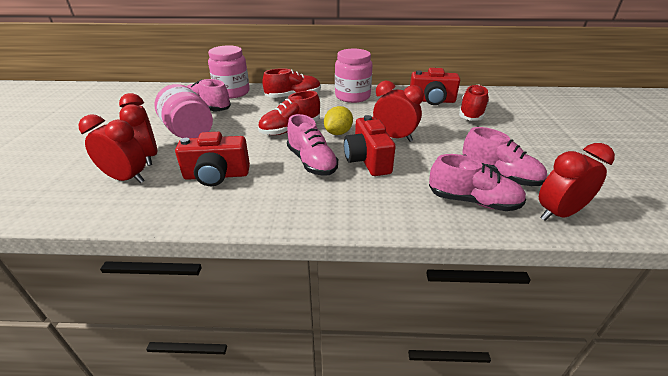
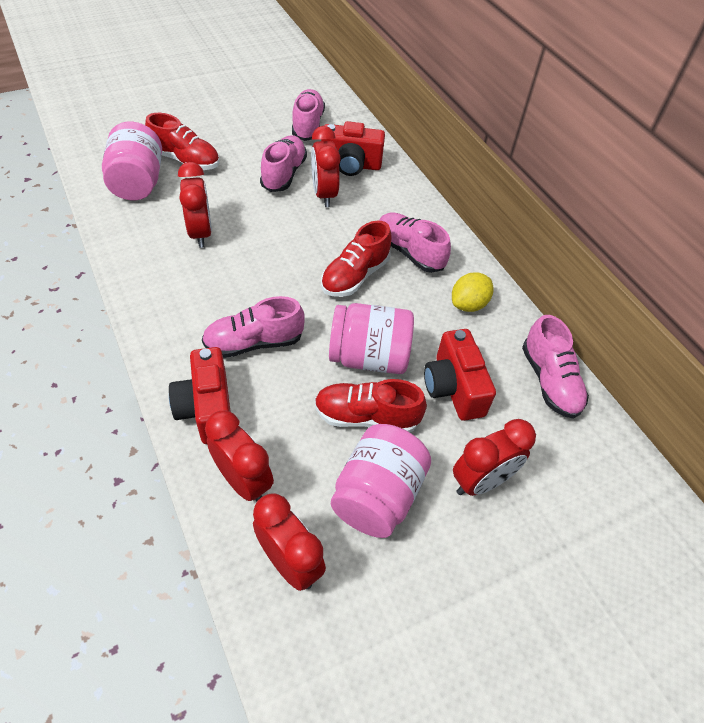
pink shoe: [187,79,231,111] [287,114,338,176] [429,154,526,211] [462,127,547,186] = 4 -> [202,296,305,358] [260,135,307,192] [292,89,325,141] [379,213,451,273] [522,315,589,419] = 5
red clock: [78,115,146,183] [119,93,157,166] [373,80,424,142] [539,143,615,221] = 4 -> [178,162,212,248] [205,410,274,501] [253,493,326,591] [311,126,341,207] [453,419,536,496] = 5

